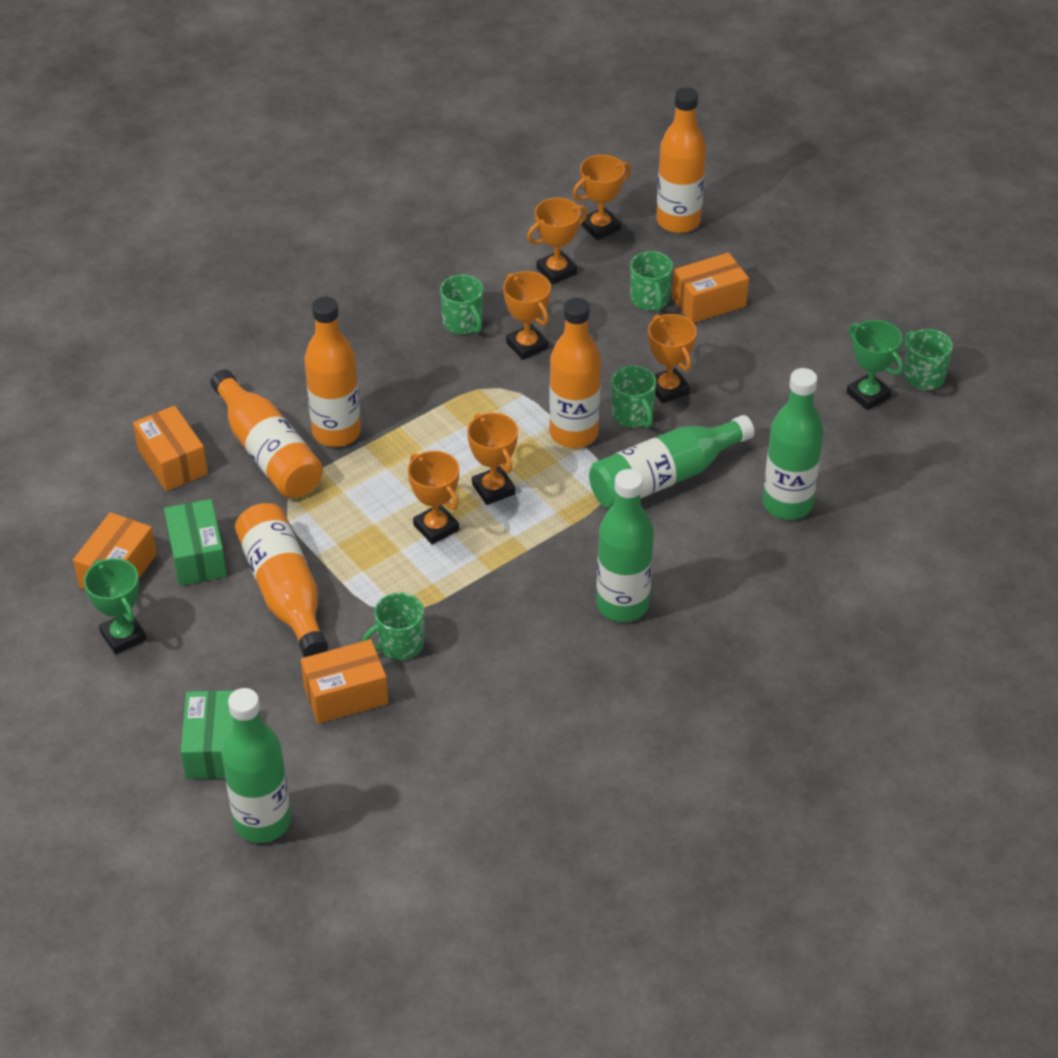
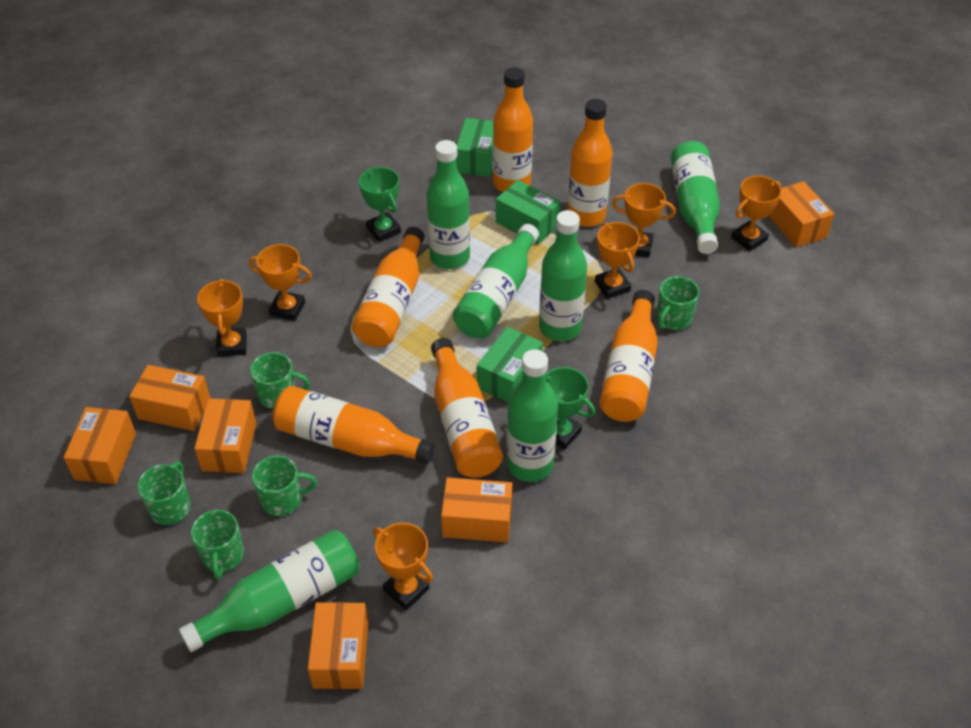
green bottle: [221,688,291,843] [589,415,754,509] [597,469,654,622] [763,368,824,520] = 4 -> [179,530,360,652] [427,140,470,269] [453,224,539,338] [506,349,558,482] [539,210,587,341] [671,141,720,254] = 6
green box: [164,499,227,586] [181,690,235,779] = 2 -> [456,118,493,177] [477,327,543,402] [496,180,561,245] = 3
orange bottle: [210,369,323,498] [235,503,328,657] [304,297,361,447] [549,298,601,448] [656,87,706,233] = 5 -> [273,386,435,464] [352,227,425,347] [431,338,503,478] [493,67,533,192] [567,99,613,227] [599,290,658,422] = 6
orange box: [73,512,157,590] [133,405,208,491] [301,639,388,724] [672,252,749,323] = 4 -> [63,407,136,484] [129,365,210,431] [194,398,256,473] [308,602,368,689] [441,477,513,542] [769,181,834,248] = 6

